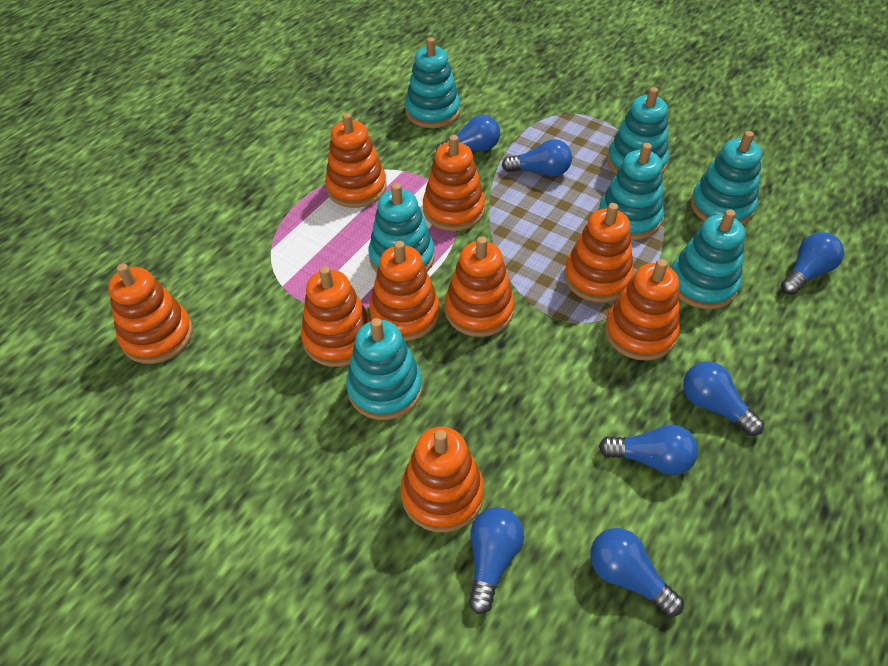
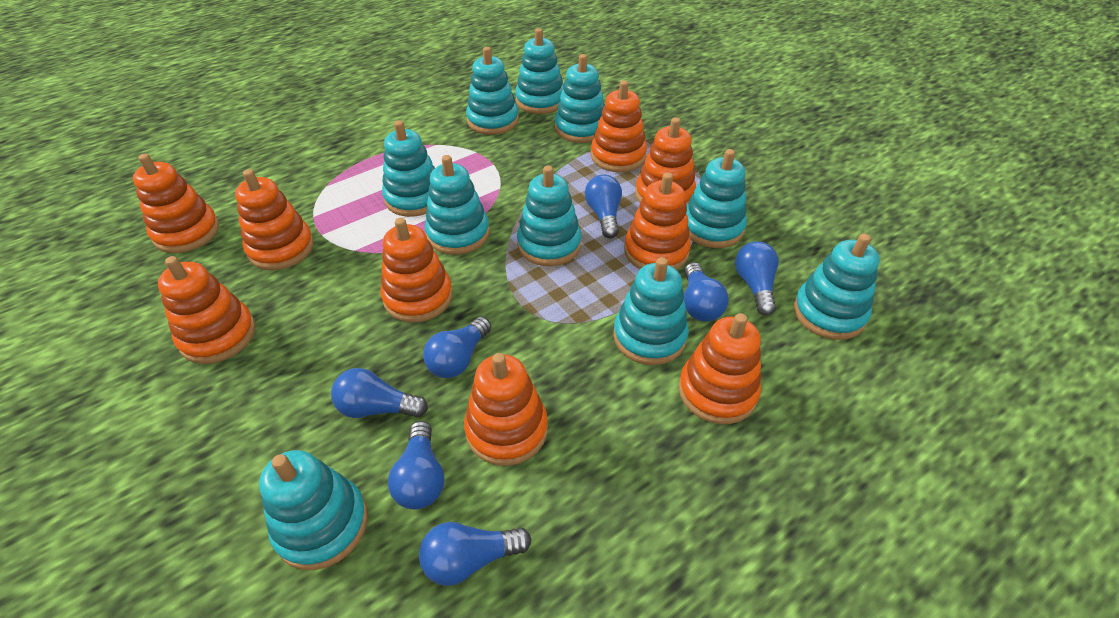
turquoise stacking toy: [346,318,422,420] [369,183,434,273] [405,37,460,128] [599,143,664,240] [607,87,669,174] [672,209,745,310] [691,131,762,225] = 7 -> [259,450,368,570] [382,120,435,217] [425,155,490,255] [466,47,519,135] [515,28,564,114] [517,166,582,266] [555,54,605,143] [613,257,689,365] [686,149,747,248] [794,234,880,340] = 10

